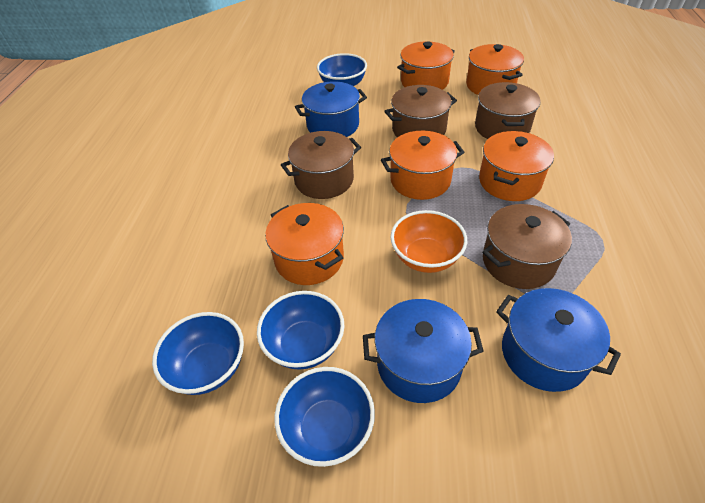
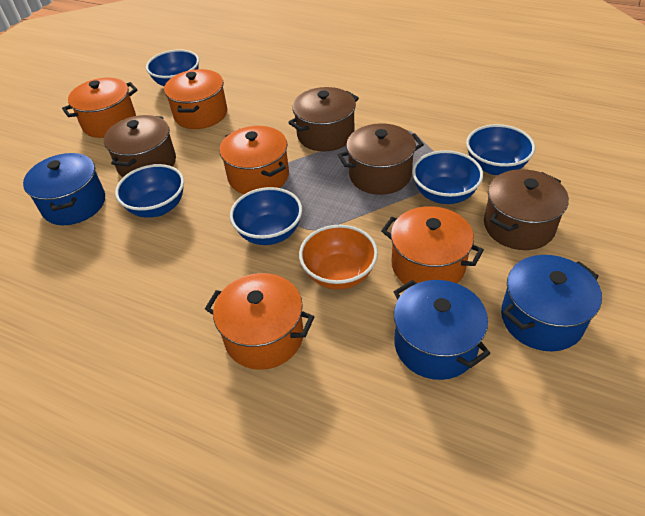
blue bowl: [152,312,244,395] [257,291,345,370] [274,367,375,467] [317,53,367,86] = 4 -> [115,164,184,218] [146,49,199,86] [230,187,302,245] [412,150,483,204] [466,124,535,175] = 5

